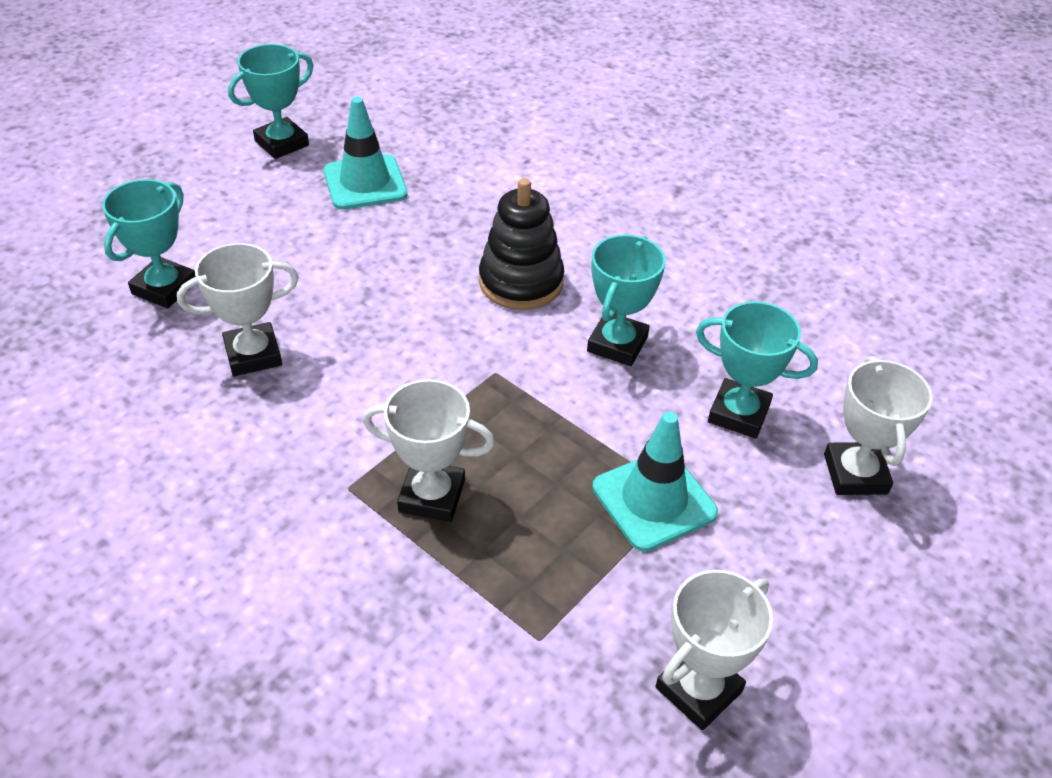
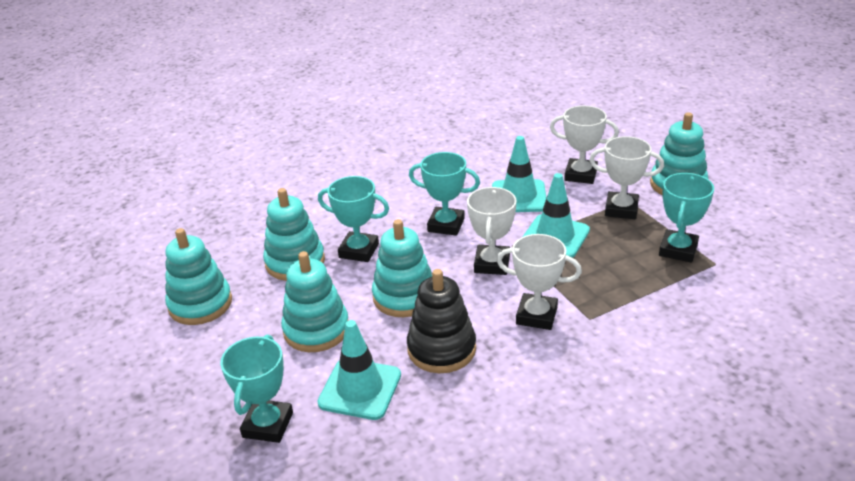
turquoise stacking toy: none = 0 -> [165,228,232,325] [263,188,325,281] [281,251,349,352] [372,219,432,317] [650,112,708,195] = 5
turquoise traffic cone: [324,97,407,210] [592,412,718,551] = 2 -> [317,320,401,420] [492,136,546,212] [523,173,590,258] = 3

